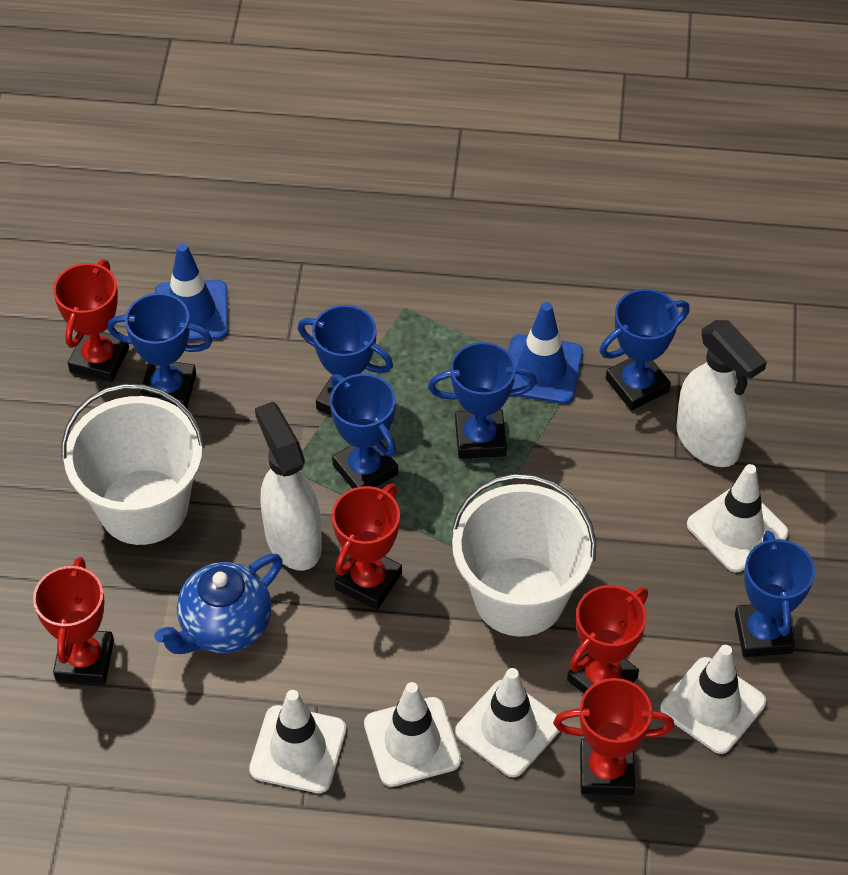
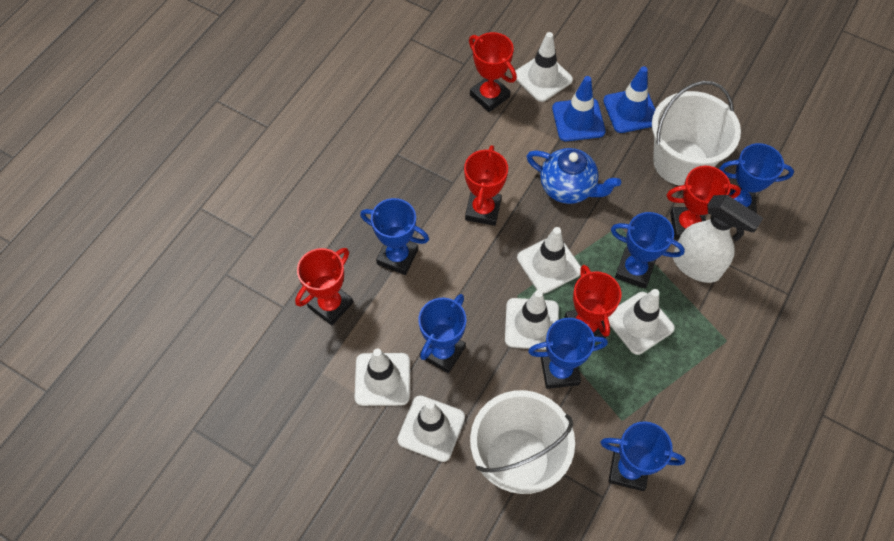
white spray bottle: [255,402,322,571] [676,320,767,467] = 2 -> [673,195,763,283] = 1
white traffic cone: [249,690,346,793] [364,682,461,787] [455,668,562,777] [660,645,766,754] [687,464,789,572] = 5 -> [354,349,410,406] [397,395,465,462] [505,290,559,350] [515,32,573,102] [517,227,581,294] [608,289,675,355] = 6

